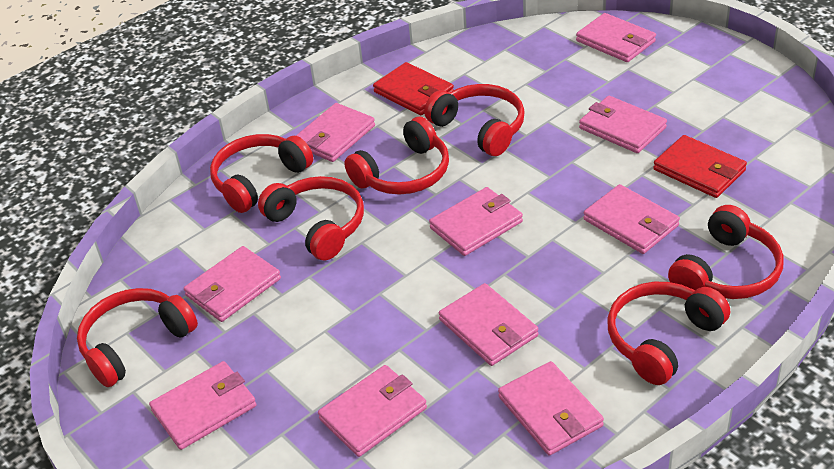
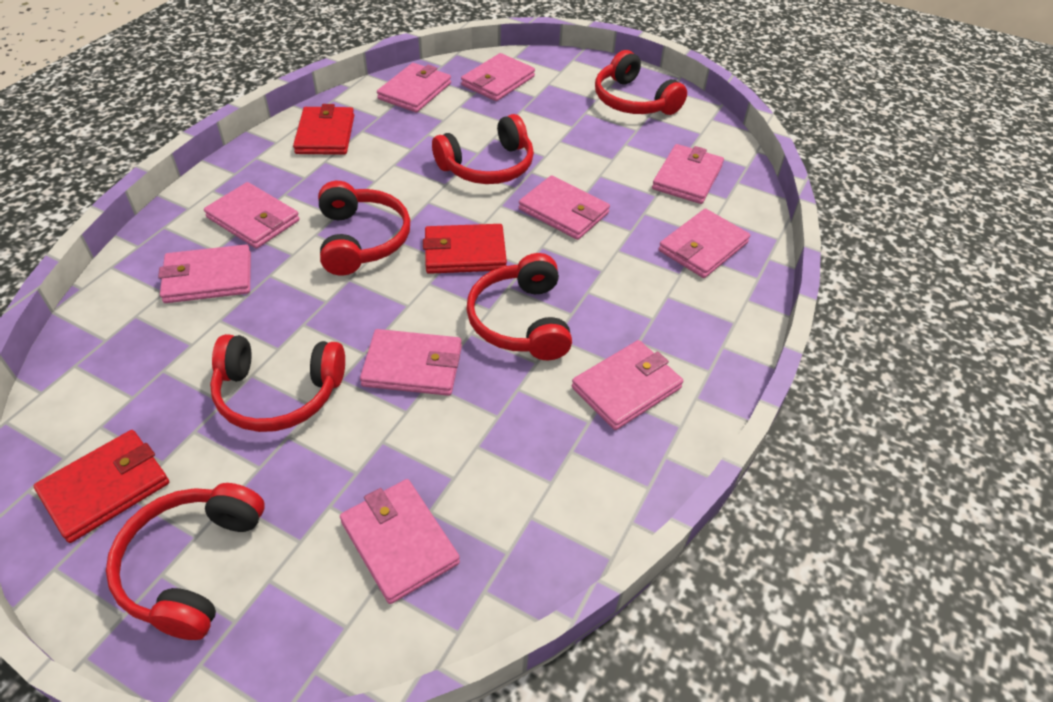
red headphones: [77,288,198,387] [210,134,313,213] [258,176,364,260] [344,117,449,194] [424,84,525,156] [608,282,730,385] [668,205,784,299] = 7 -> [106,483,265,640] [210,334,345,432] [318,181,410,275] [432,114,534,184] [466,253,572,360] [595,50,687,115] = 6
red wallet: [373,62,454,115] [653,135,747,198] = 2 -> [34,430,169,543] [293,104,354,155] [423,224,507,274] = 3

